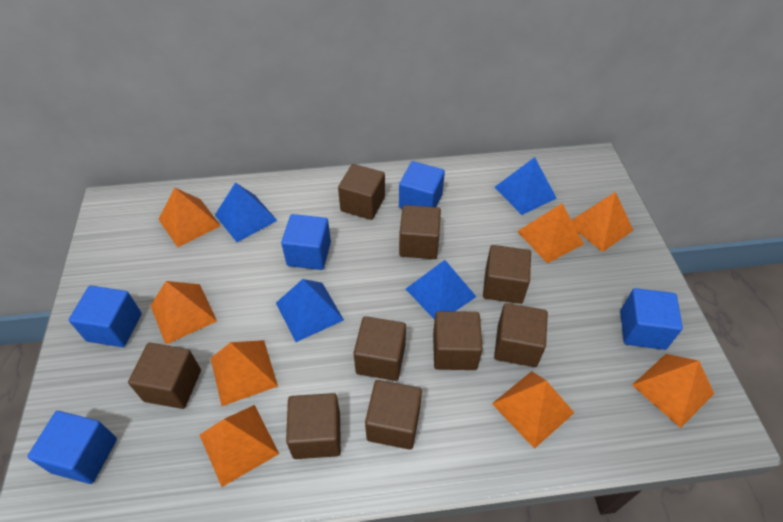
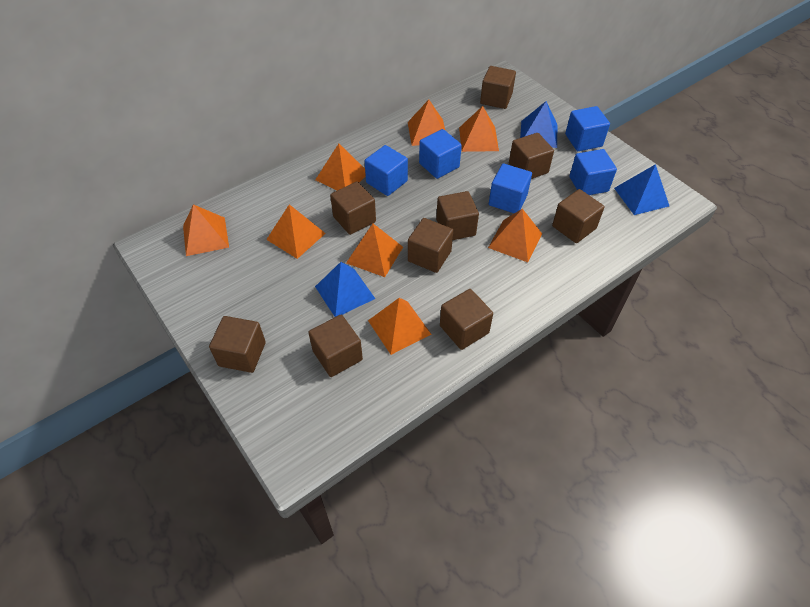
blue pyramid: [215,183,278,242] [276,279,344,342] [406,260,476,320] [495,157,557,215] = 4 -> [315,262,375,317] [520,101,557,148] [614,164,669,215] = 3

